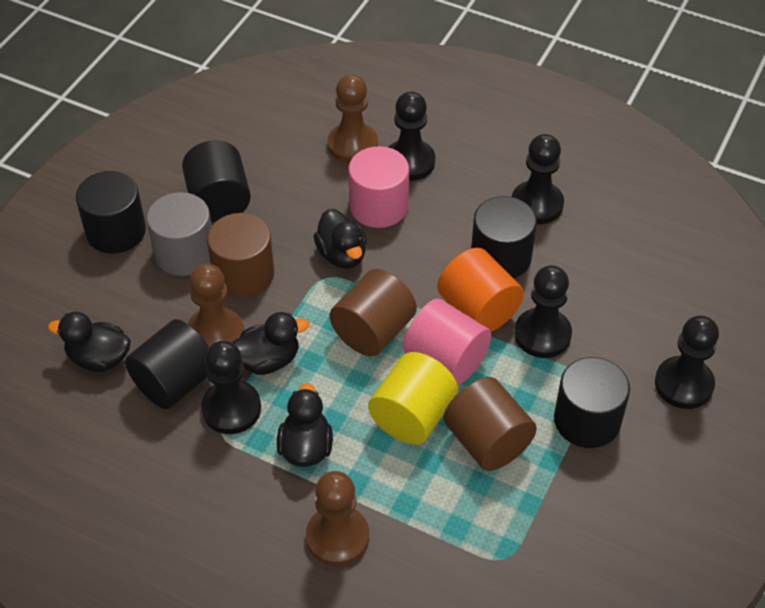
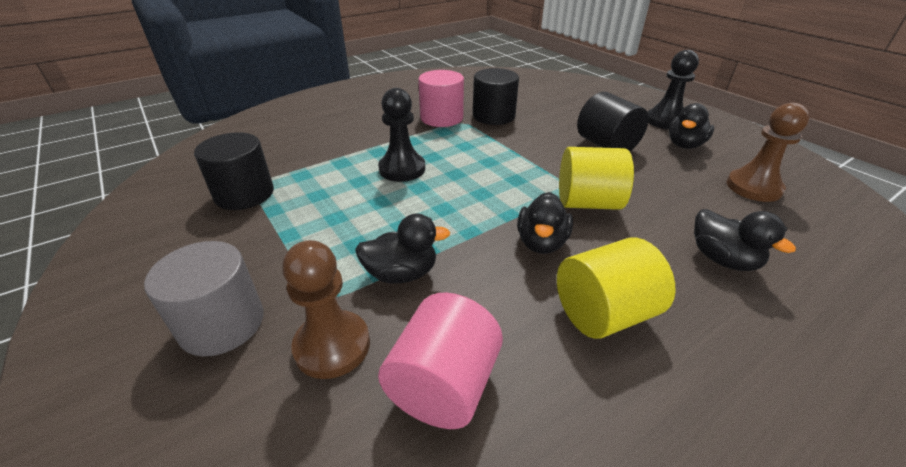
black cylinder: [76,171,146,254] [125,319,209,409] [182,141,251,222] [471,196,537,278] [554,357,630,448] = 5 -> [194,132,274,210] [473,68,519,125] [577,92,649,151] = 3
black pawn: [201,341,261,434] [388,91,435,181] [512,134,564,224] [514,265,572,358] [655,316,719,409] = 5 -> [378,88,425,182] [647,50,699,130] = 2
brown cylinder: [207,213,274,297] [329,269,417,356] [444,377,537,471] = 3 -> none = 0
brown pawn: [188,264,244,347] [306,471,369,566] [328,74,378,163] = 3 -> [282,240,370,379] [727,103,810,202] = 2
orange cylinder: [437,248,524,332] = 1 -> none = 0
yellow cylinder: [368,352,458,444] = 1 -> [557,237,676,339] [559,147,634,210] = 2

